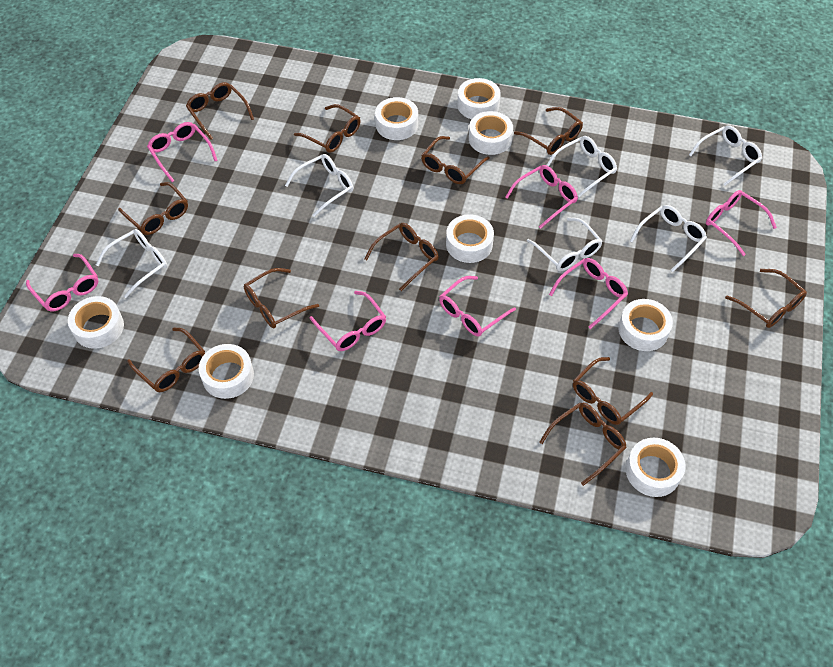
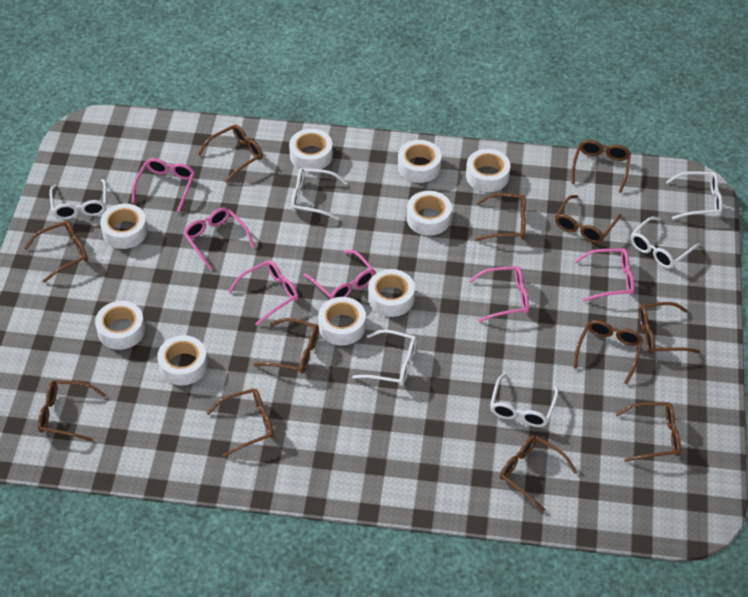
brown glasses: [118,182,188,235] [127,328,205,392] [186,82,254,140] [244,268,319,328] [294,104,360,153] [365,223,439,291] [421,136,490,184] [514,107,583,155] [540,402,627,486] [573,357,653,425] [725,269,807,328] = 11 -> [24,221,88,283] [38,380,106,442] [198,124,263,183] [206,388,274,457] [254,318,319,374] [475,193,526,241] [500,435,577,512] [555,195,621,243] [571,140,631,193] [573,320,643,384] [616,402,681,462] [639,302,700,354] = 12
pink glasses: [26,254,99,311] [147,122,218,182] [310,291,386,351] [439,276,516,337] [505,165,578,229] [549,258,628,329] [706,190,777,256] = 7 -> [132,158,195,212] [183,207,255,270] [228,260,298,326] [304,250,375,299] [469,266,529,322] [575,248,634,302] = 6
white tape: [68,296,124,349] [199,344,254,399] [375,97,418,140] [446,214,494,263] [457,78,501,119] [469,111,513,155] [618,299,673,351] [626,438,686,497] = 8 -> [95,301,145,350] [100,204,148,249] [157,335,208,386] [289,129,333,169] [318,297,366,345] [368,269,415,317] [398,140,441,183] [407,191,452,236] [466,149,510,192] = 9

